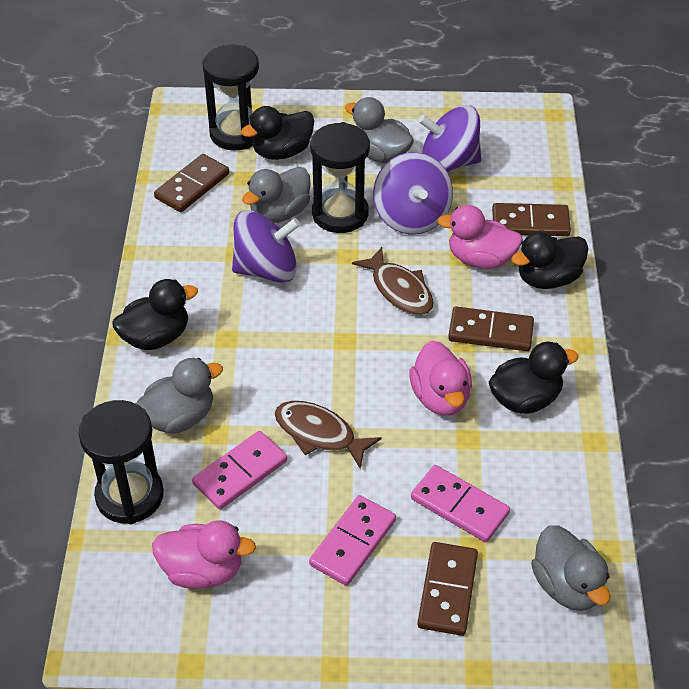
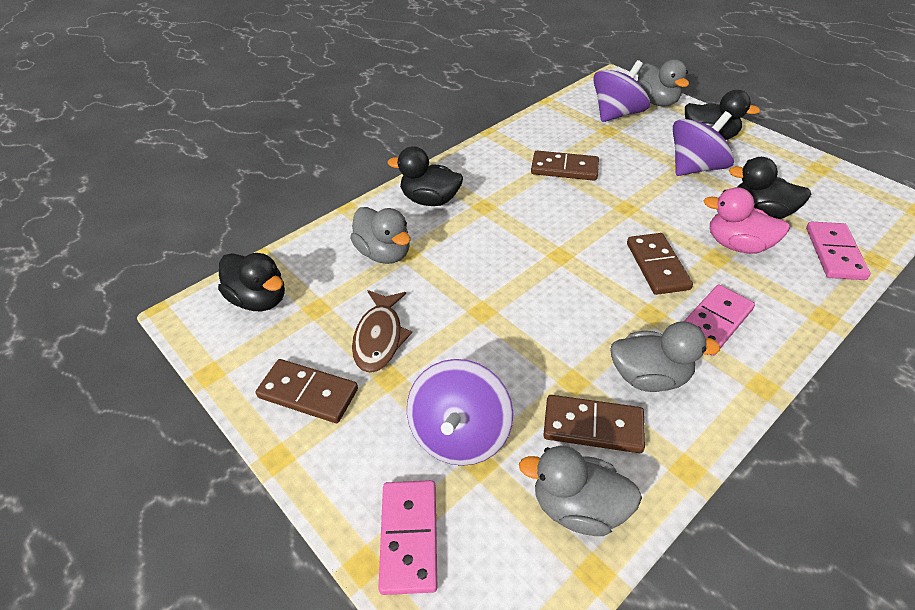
black hourglass: [78,400,164,524] [203,45,259,151] [310,122,370,233] = 3 -> none = 0
brown fish: [275,401,382,469] [352,247,434,315] = 2 -> [352,290,412,373] = 1
pink duck: [152,520,256,589] [409,341,472,416] [437,205,523,269] = 3 -> [703,187,790,254] = 1

